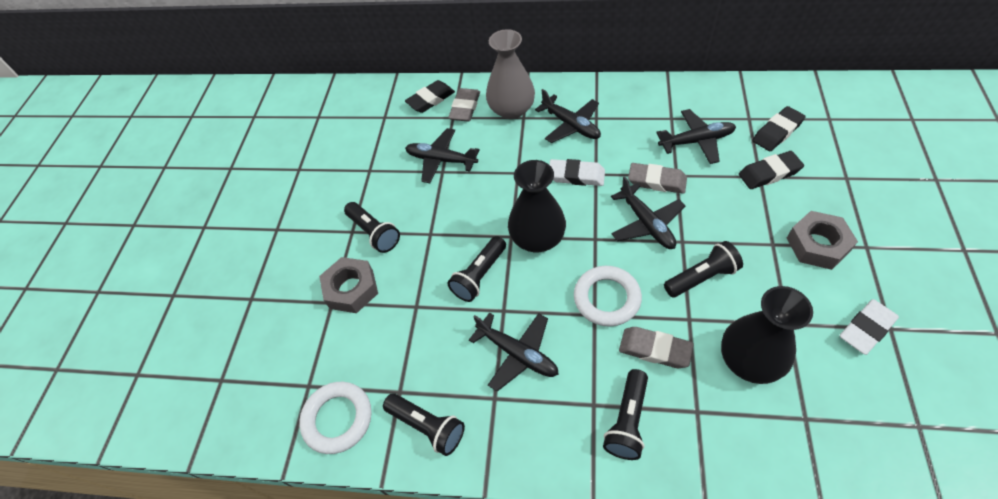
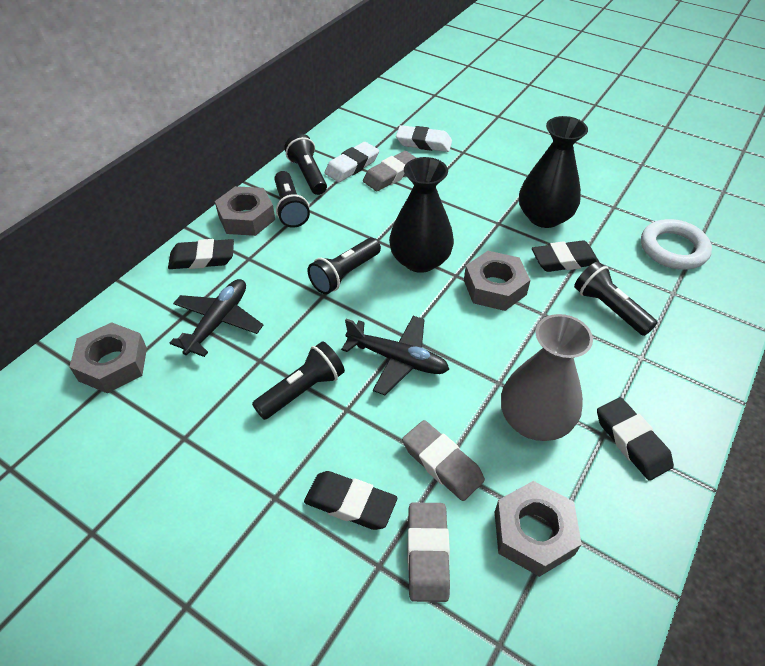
black eraser: [405,80,455,113] [739,151,804,189] [752,106,806,151] = 3 -> [168,239,234,269] [304,471,398,530] [532,240,599,272] [597,397,674,481] = 4
black plane: [405,128,479,183] [469,312,559,392] [535,89,601,143] [611,176,685,249] [656,109,736,164] = 5 -> [170,279,263,357] [341,316,449,395] = 2
grey nut: [319,257,378,313] [787,211,858,270] = 2 -> [70,322,147,393] [215,186,275,236] [464,251,531,311] [495,481,582,577] = 4
white ring: [299,382,371,454] [574,266,642,327] = 2 -> [641,219,712,270] = 1

